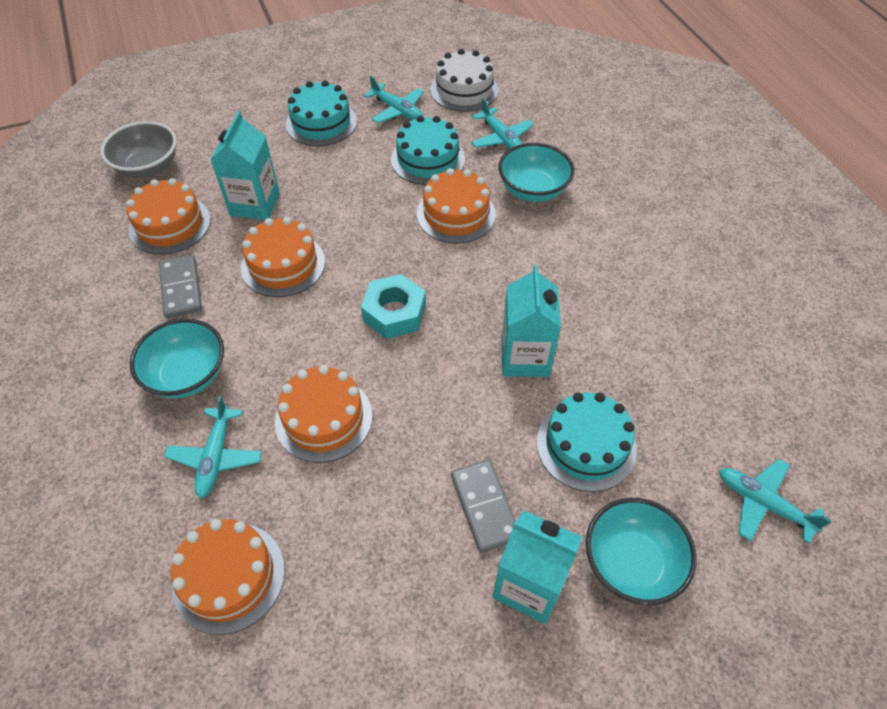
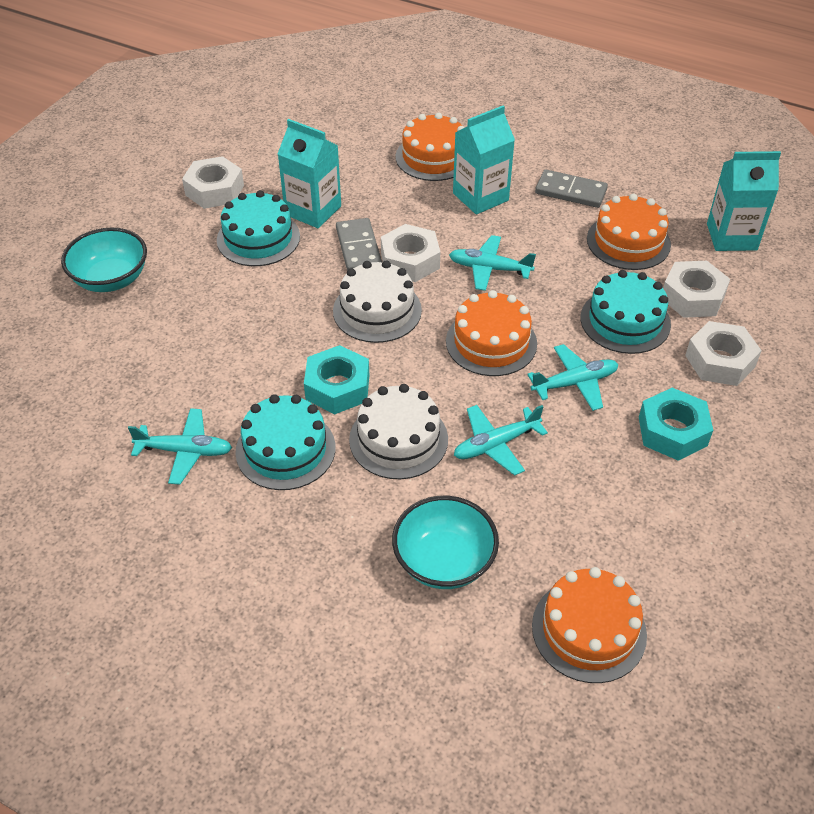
grey bowl: [100,121,177,178] = 1 -> none = 0
orange cake: [126,178,211,255] [171,519,285,635] [241,217,325,297] [275,365,372,463] [417,168,496,244] = 5 -> [396,113,464,181] [446,290,537,376] [532,567,647,683] [587,194,671,270] = 4
turquoise bowl: [129,319,224,398] [498,143,575,202] [586,498,697,605] = 3 -> [61,228,147,292] [392,496,499,589] = 2
turquoise nut: [361,274,426,339] = 1 -> [304,345,369,414] [639,388,713,461] = 2
white cake: [430,49,498,112] = 1 -> [333,261,422,343] [349,384,448,479] = 2
white nut: none = 0 -> [182,156,244,209] [381,224,440,282] [663,261,730,318] [685,321,762,386] = 4

